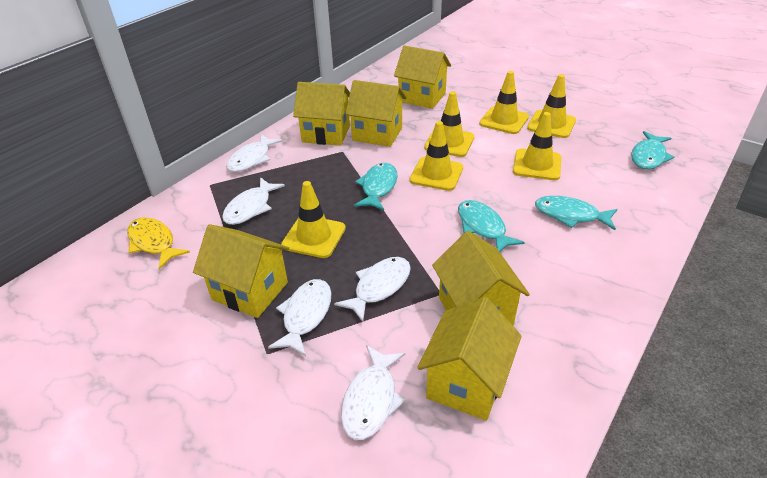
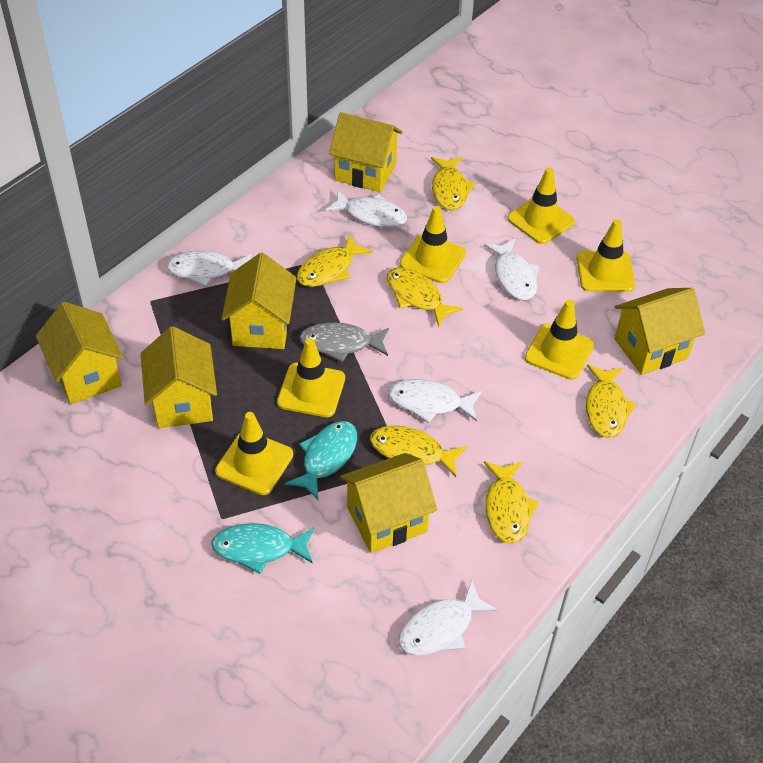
grey fish: none = 0 -> [300,322,389,362] = 1
turquoise fish: [354,163,398,210] [458,200,525,252] [535,196,617,230] [631,131,674,169] = 4 -> [211,523,314,574] [285,421,357,500] = 2
yellow fish: [127,217,190,269] = 1 -> [297,234,373,287] [370,425,467,477] [387,268,463,327] [431,157,475,210] [484,461,539,544] [586,365,637,438] = 6

